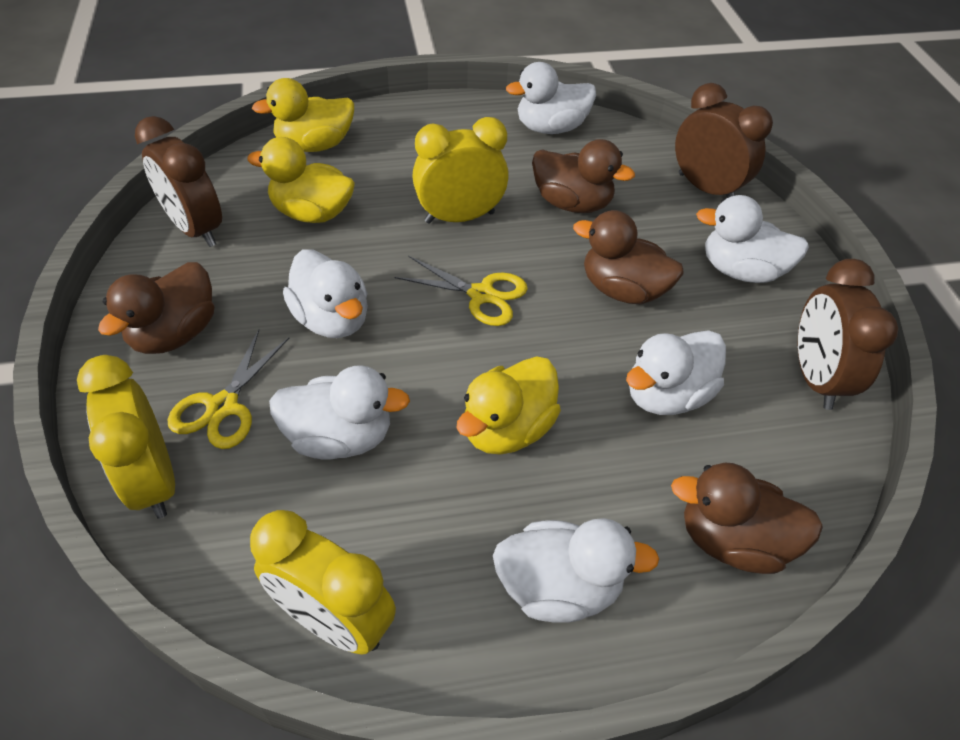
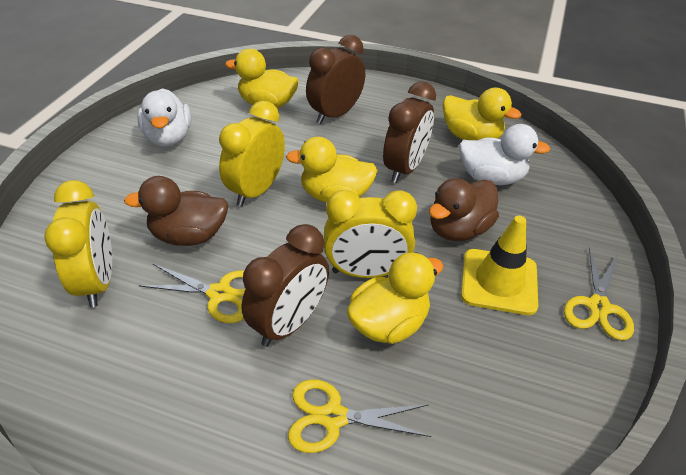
brown duck: [98,262,214,354] [532,139,635,213] [573,210,684,304] [671,463,823,574] = 4 -> [124,176,229,246] [429,178,499,241] = 2
white duck: [269,365,410,460] [283,249,368,338] [493,518,659,623] [506,62,596,134] [626,330,726,415] [696,195,809,283] = 6 -> [137,88,191,147] [459,124,550,185] = 2
yellow duck: [247,137,355,223] [252,78,354,152] [456,356,561,455] = 3 -> [225,49,299,108] [286,137,378,203] [347,252,444,344] [443,88,521,140] = 4
yellow scissors: [168,330,289,449] [394,256,528,326] = 2 -> [139,264,246,323] [288,379,431,453] [564,247,634,340] = 3
yellow traffic cone: none = 0 -> [461,216,538,315] = 1

